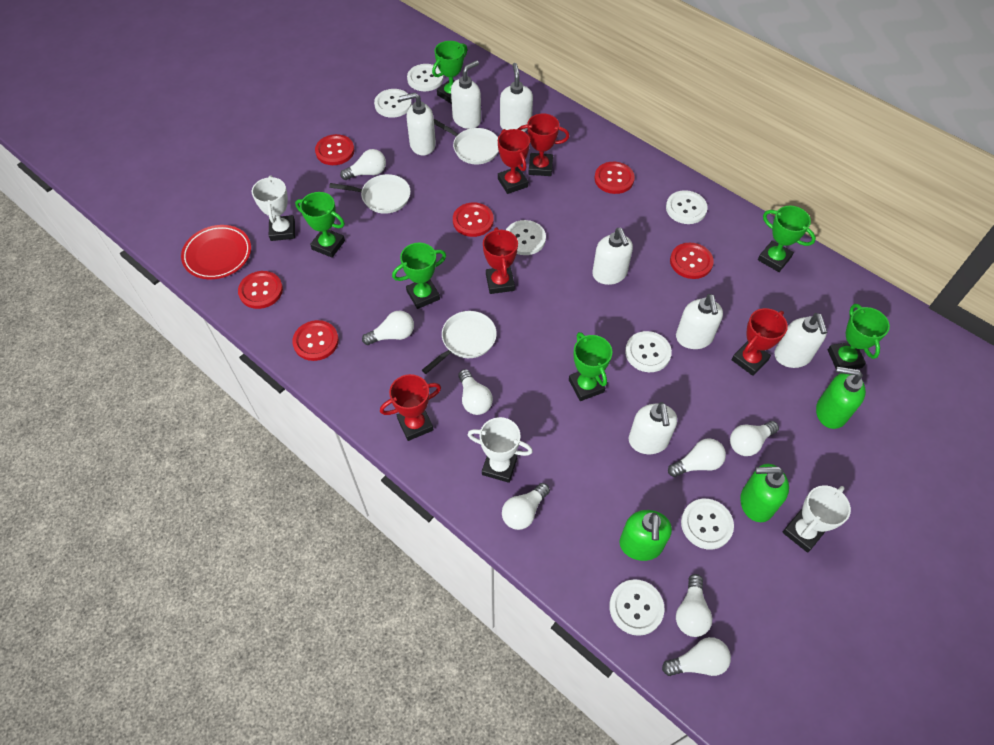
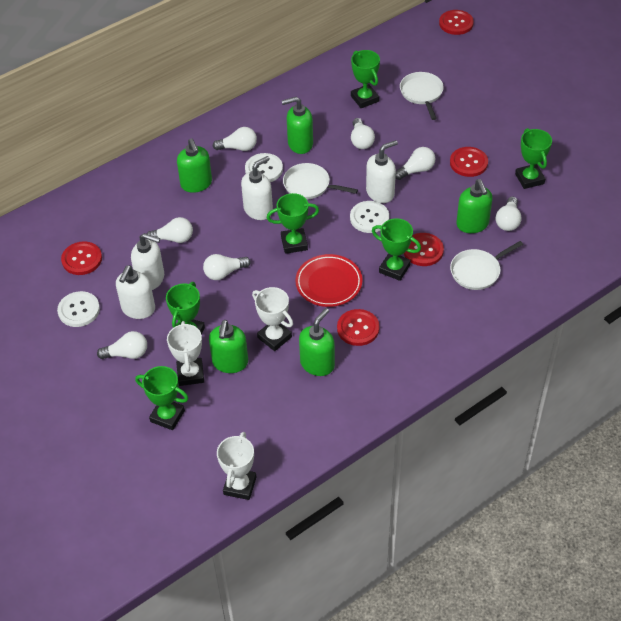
green soap dispenser: [619,510,672,561] [740,464,789,522] [816,367,866,429] = 3 -> [177,138,212,193] [209,320,248,373] [282,97,313,154] [299,308,335,376] [456,179,492,233] = 5
red button: [238,271,283,309] [292,320,339,361] [315,134,354,165] [453,203,494,237] [594,162,635,194] [670,243,714,279] = 6 -> [61,241,102,275] [337,309,379,346] [404,233,444,266] [439,10,474,35] [450,147,488,177] = 5
red trophy: [380,374,441,441] [483,227,518,294] [498,129,530,194] [518,114,569,176] [732,308,788,376] = 5 -> none = 0
white button: [374,89,412,118] [407,64,444,91] [506,220,546,255] [609,579,664,636] [625,331,672,372] [666,190,708,224] [681,499,734,549] = 7 -> [57,291,100,327] [245,153,283,182] [350,201,389,233] = 3
white light bulb: [340,149,386,180] [362,311,414,345] [458,369,493,415] [502,483,550,530] [662,637,731,676] [668,438,726,477] [676,574,712,637] [730,421,779,456] = 8 -> [97,331,147,359] [147,217,193,243] [203,254,251,280] [213,127,257,151] [351,118,375,149] [395,147,436,180] [496,196,522,231] = 7
white soap dispenser: [399,93,436,155] [451,60,481,129] [500,63,533,132] [592,228,633,285] [629,402,677,454] [676,294,723,349] [774,313,827,368] = 7 -> [116,265,155,319] [131,233,164,290] [241,156,273,220] [366,140,398,203] = 4

